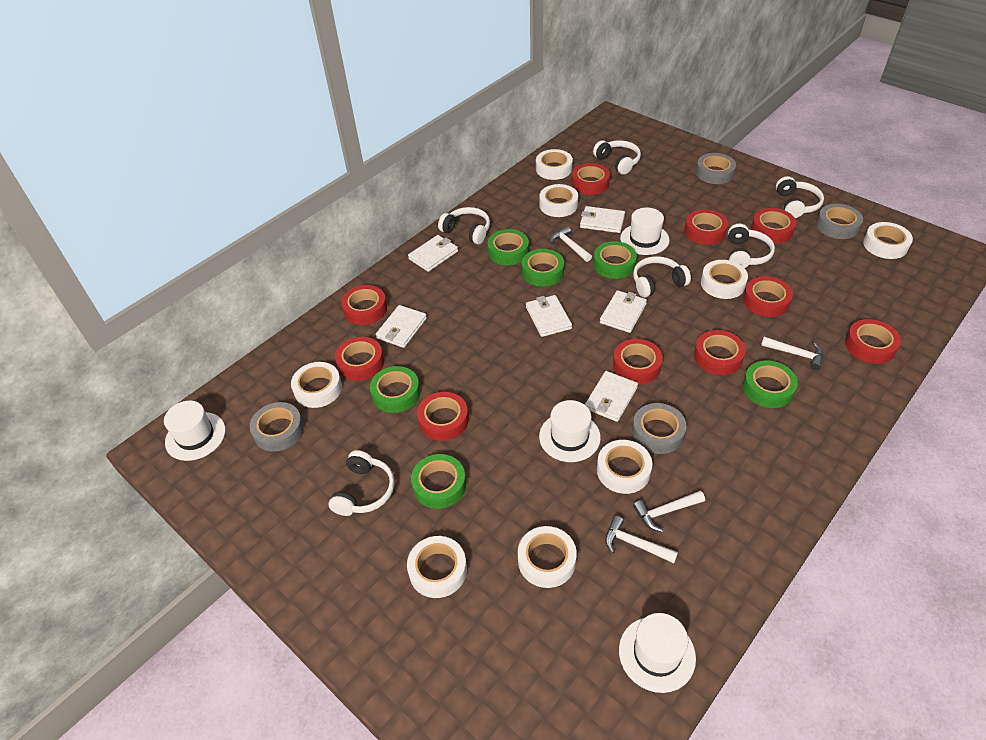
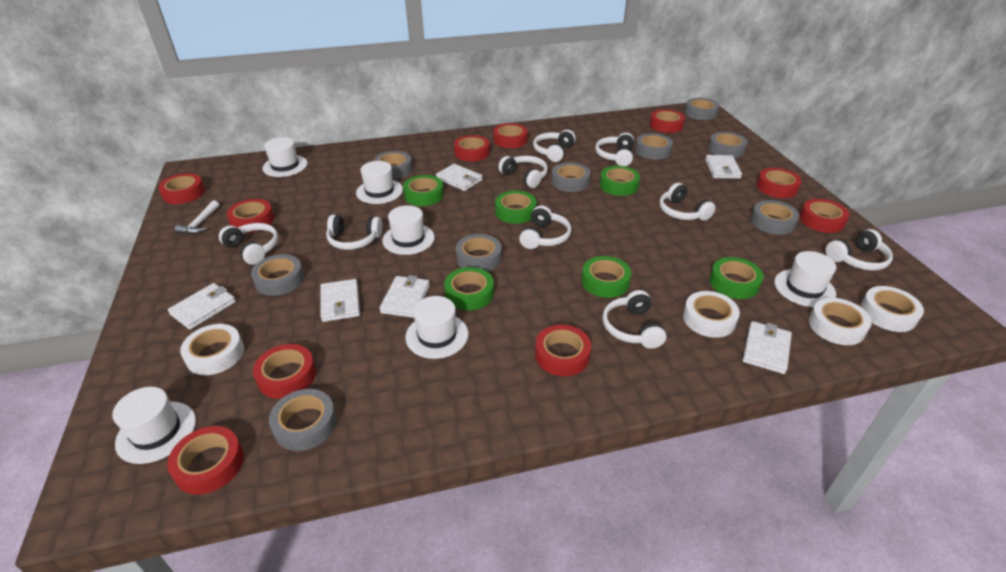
grey tape: [249,402,304,451] [632,403,687,454] [696,153,736,184] [816,204,863,239] = 4 -> [251,254,304,296] [269,389,337,451] [374,151,412,179] [456,234,502,271] [551,162,590,192] [635,133,673,160] [685,98,719,120] [708,132,747,158] [751,200,799,235] = 9
white hammer: [550,226,592,262] [605,516,678,563] [633,491,705,532] [761,337,823,370] = 4 -> [175,201,219,234] = 1
white hat: [164,401,226,461] [539,400,601,462] [619,613,696,693] [620,208,669,255] = 4 -> [112,387,196,464] [262,137,308,177] [356,161,403,204] [382,205,435,255] [405,296,469,359] [774,251,836,307] = 6
white headphones: [328,450,394,516] [438,207,490,244] [593,140,641,175] [633,256,691,298] [728,224,775,268] [776,176,824,218] = 6 -> [219,223,278,265] [326,215,383,250] [498,156,548,188] [519,205,571,249] [533,130,576,162] [595,133,634,166] [602,290,667,349] [659,183,716,221] [826,229,893,271] = 9
white tape: [291,362,342,408] [407,536,467,598] [518,526,577,588] [536,149,573,180] [539,184,578,217] [597,440,652,494] [701,260,748,299] [863,222,913,259] = 8 -> [180,324,244,375] [683,291,740,338] [809,298,872,345] [860,286,924,332] = 4

